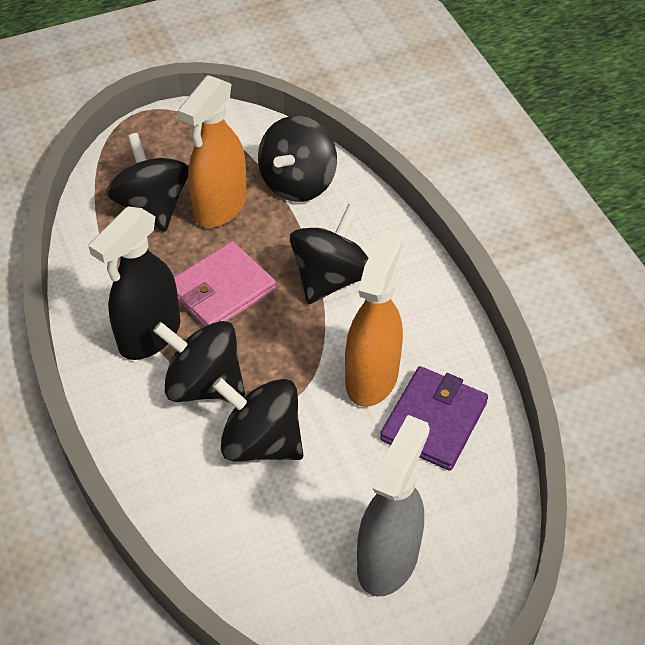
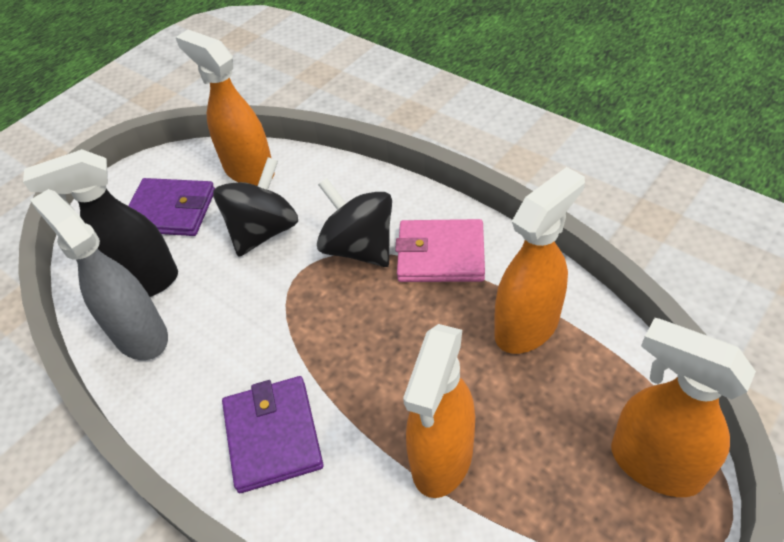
black spinning top: [106,133,189,232] [153,321,245,402] [212,377,303,462] [258,116,337,202] [290,204,368,304] = 5 -> [213,157,298,257] [317,178,392,267] = 2
orange spray bottle: [178,75,247,228] [345,229,403,407] = 2 -> [175,29,275,186] [403,324,475,498] [494,167,585,354] [611,318,756,497] = 4
purple wallet: [380,366,488,471] = 1 -> [128,178,215,236] [222,376,324,493] = 2

